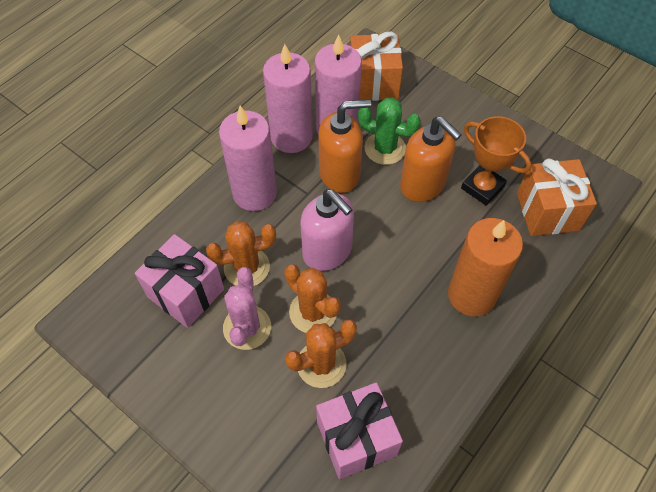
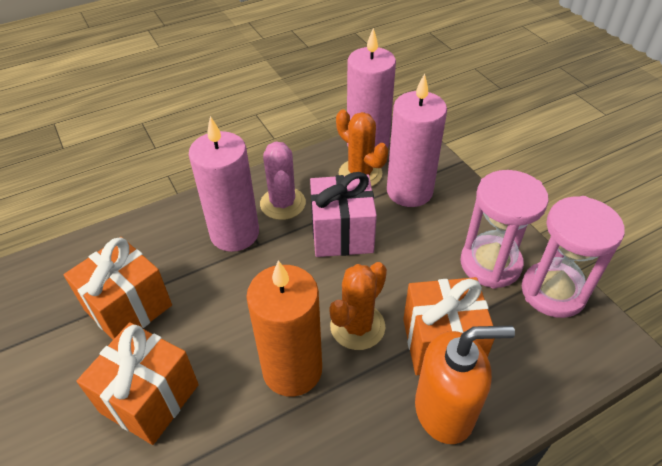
green cactus: [358,98,421,165] = 1 -> none = 0
orange cactus: [206,221,276,286] [284,264,341,333] [285,319,357,388] = 3 -> [329,262,387,350] [336,109,388,187] = 2
orange gift: [350,31,403,101] [517,158,597,236] = 2 -> [64,237,172,340] [77,322,199,445] [403,277,494,375] = 3
orange soap dispenser: [318,99,371,193] [400,116,461,202] = 2 -> [415,326,515,444] = 1
orange trophy: [461,116,531,206] = 1 -> none = 0
pink gift: [135,234,224,328] [316,382,403,479] = 2 -> [310,172,377,257] = 1
pink hourglass: none = 0 -> [460,170,549,289] [522,196,625,318] = 2
pink soap dispenser: [300,189,354,271] = 1 -> none = 0

